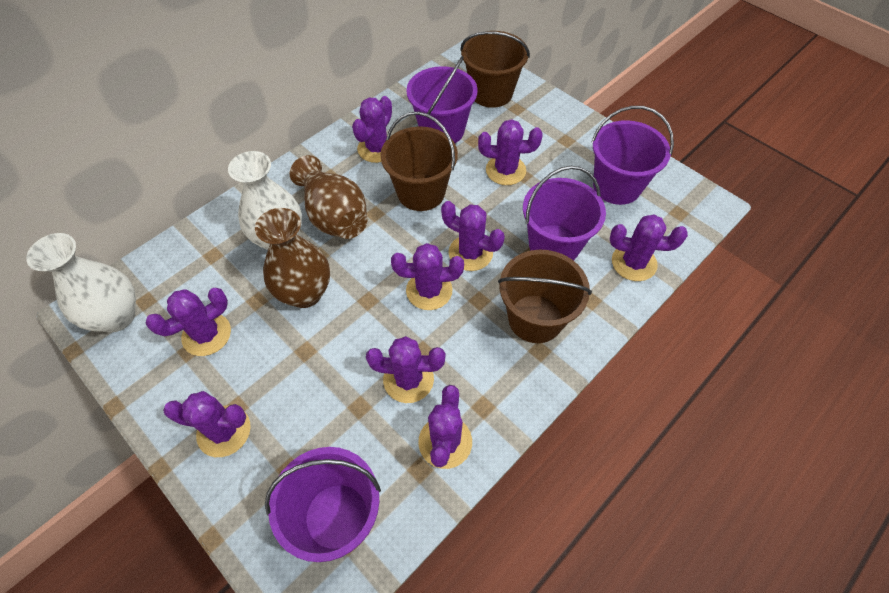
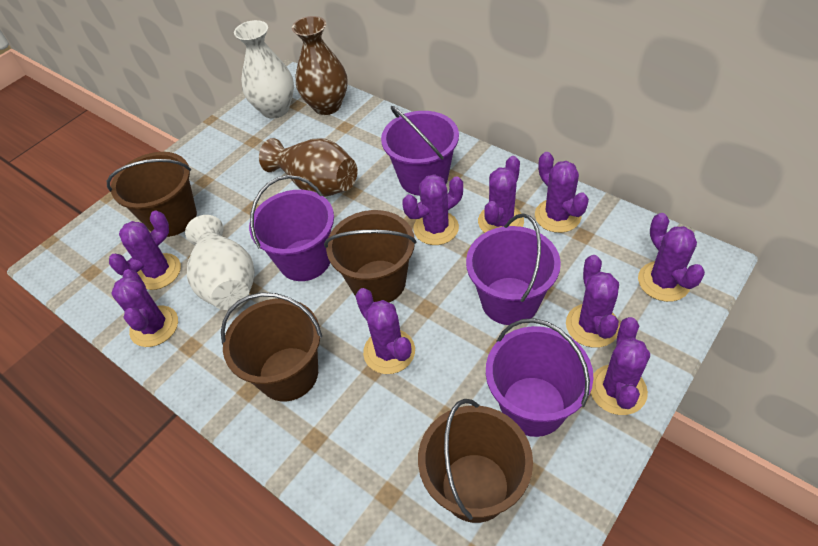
brown bucket: [381,112,458,211] [460,31,530,108] [498,250,592,343] = 3 -> [107,152,197,237] [221,292,322,402] [324,210,417,303] [418,399,533,523] = 4

